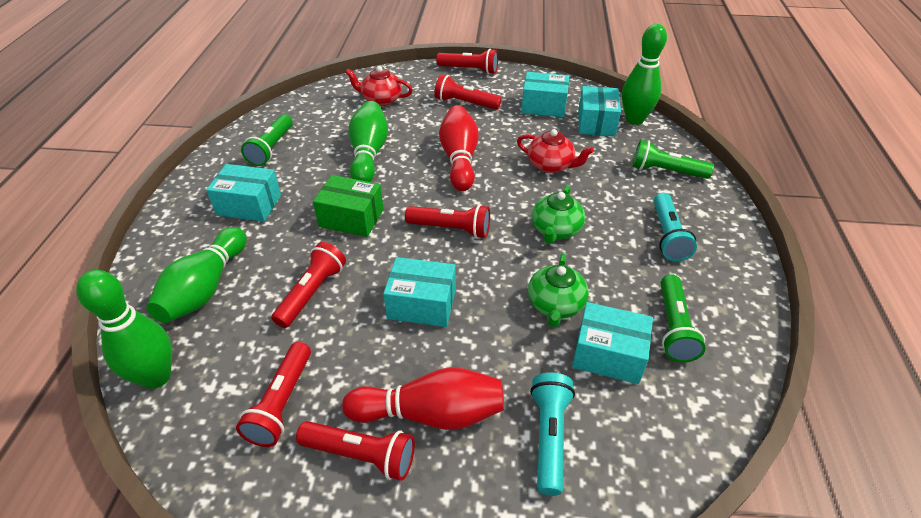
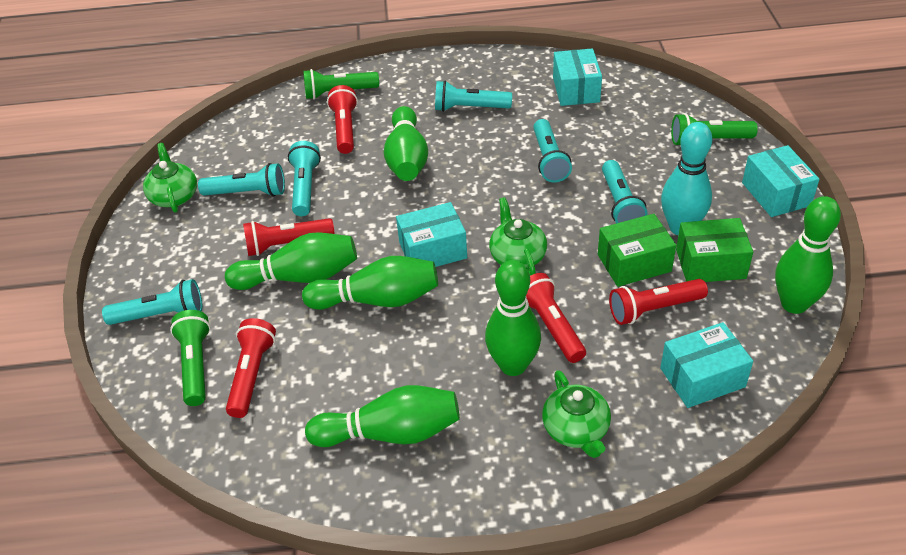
green bowling pin: [76,270,172,389] [147,227,246,323] [349,101,388,182] [622,24,667,125] = 4 -> [225,232,357,290] [302,256,438,310] [305,385,460,447] [384,106,428,181] [485,260,541,376] [775,196,841,314] = 6
green box: [313,175,384,237] = 1 -> [598,214,676,287] [676,218,753,282] = 2
green teapot: [528,253,589,327] [531,185,585,244] = 2 -> [143,143,197,213] [489,197,547,276] [542,370,611,458] = 3
red bowling pin: [342,367,504,430] [439,105,478,191] = 2 -> none = 0
red flashlight: [236,342,311,447] [271,242,346,328] [296,421,415,481] [405,204,490,238] [434,74,502,110] [436,49,498,74] = 6 -> [226,318,276,418] [243,218,335,256] [327,85,358,154] [526,273,586,363] [609,279,708,325] = 5
red teapot: [345,66,413,106] [517,129,594,173] = 2 -> none = 0
turquoise bowling pin: none = 0 -> [661,122,712,235] = 1
turquoise box: [206,164,281,222] [383,257,456,327] [521,72,569,117] [572,302,653,384] [578,86,621,136] = 5 -> [396,202,467,267] [553,48,602,106] [660,322,753,408] [742,145,820,217] = 4
turquoise flashlight: [530,372,575,496] [654,193,697,261] = 2 -> [102,279,202,325] [198,163,285,197] [288,141,321,216] [435,80,512,112] [533,119,572,182] [602,160,647,223] = 6

